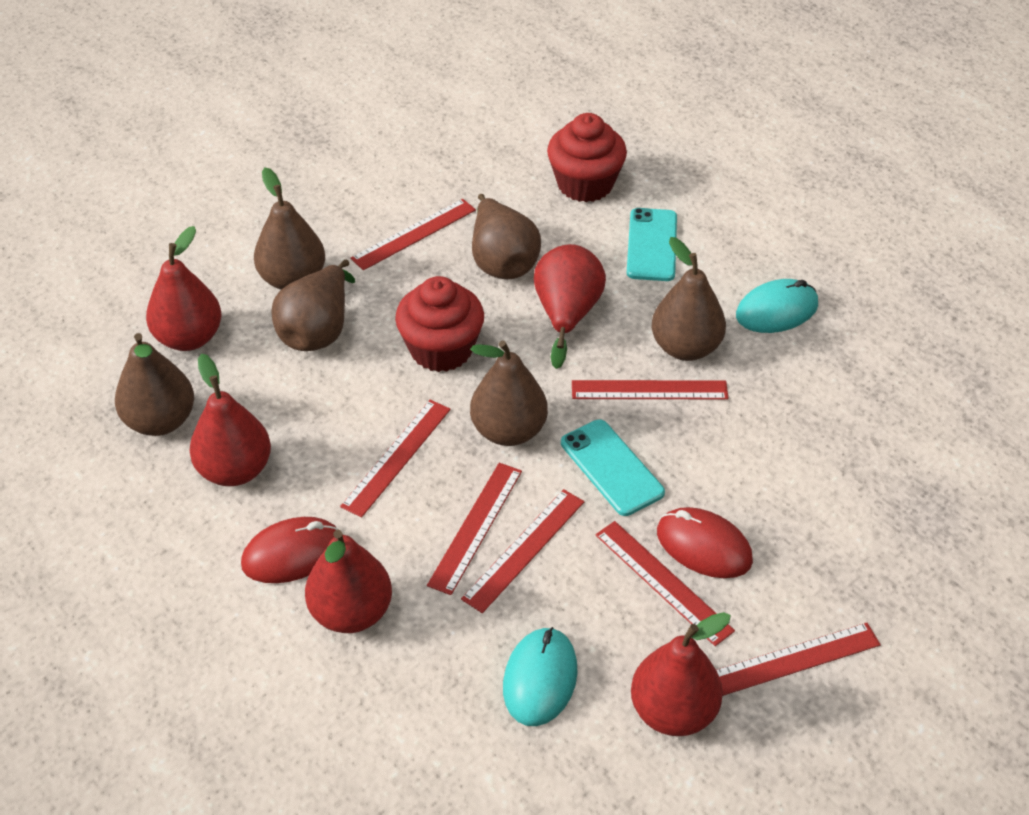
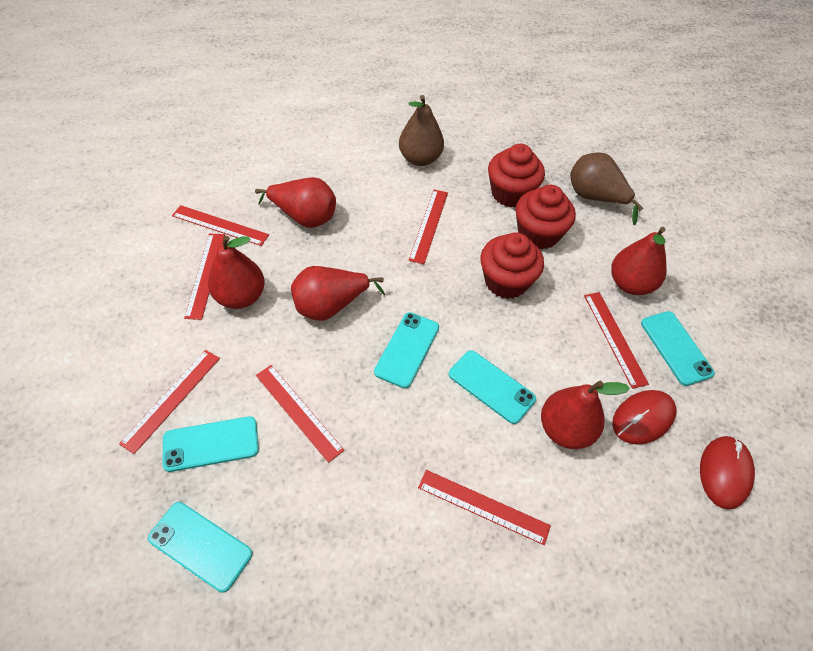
brown pear: [115,333,194,436] [254,167,325,290] [271,260,355,351] [470,341,548,446] [472,194,541,279] [651,237,726,361] = 6 -> [399,95,444,166] [570,152,644,225] = 2
red cupcake: [395,276,484,372] [547,113,627,202] = 2 -> [481,232,544,299] [488,144,545,208] [516,185,576,250] = 3
turquoise mouse: [503,627,578,726] [736,279,818,333] = 2 -> none = 0
turquoise phone: [561,419,665,516] [627,208,677,281] = 2 -> [148,502,252,593] [163,416,259,472] [374,312,439,389] [449,350,536,424] [641,311,715,386] = 5

